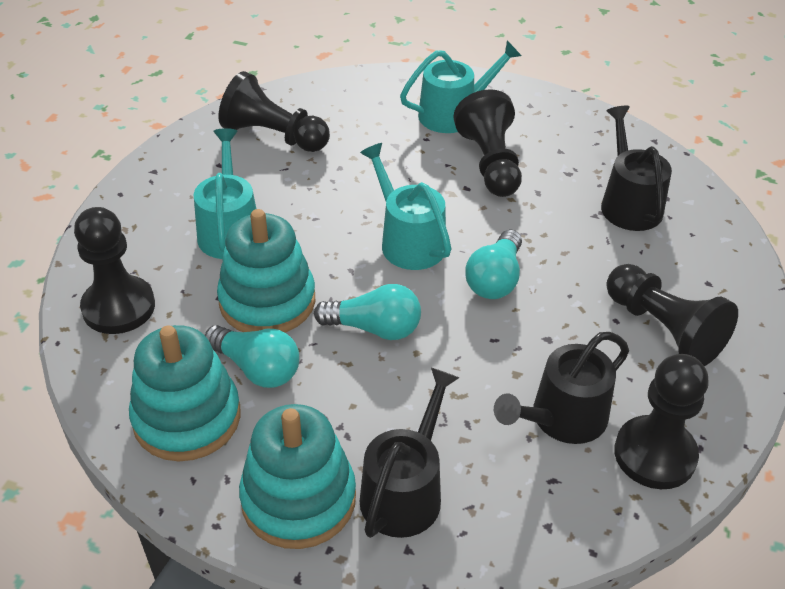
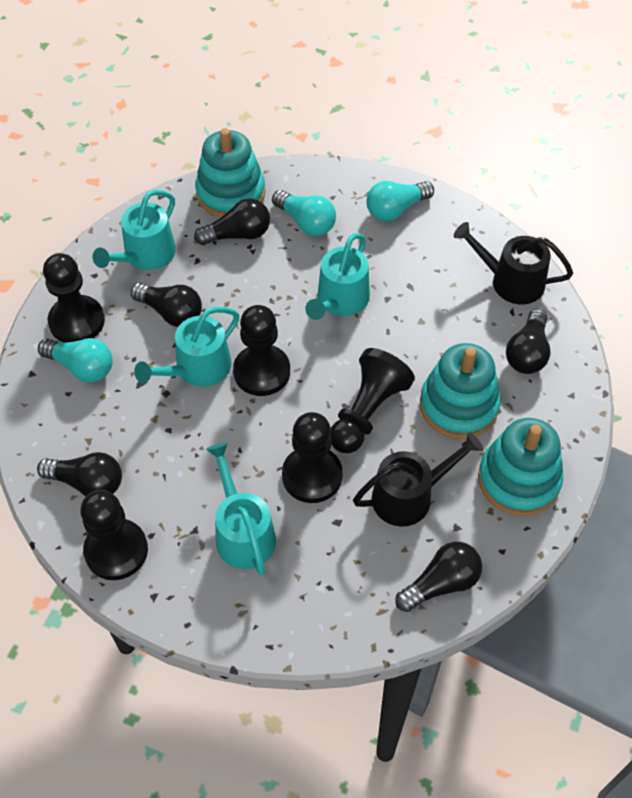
black light bulb: none = 0 -> [37,452,122,496] [131,283,202,327] [194,199,270,245] [395,542,482,612] [506,309,551,374] = 5
black watering can: [359,368,459,538] [494,332,629,444] [601,106,672,231] = 3 -> [353,432,483,527] [454,222,573,304] = 2
turquoise watering can: [194,128,256,259] [360,143,452,270] [400,41,522,133] = 3 -> [93,190,176,270] [134,307,240,387] [206,442,276,576] [305,233,370,320] = 4

